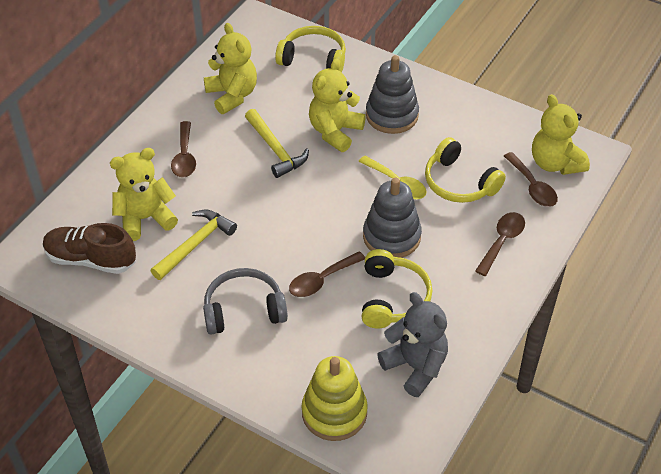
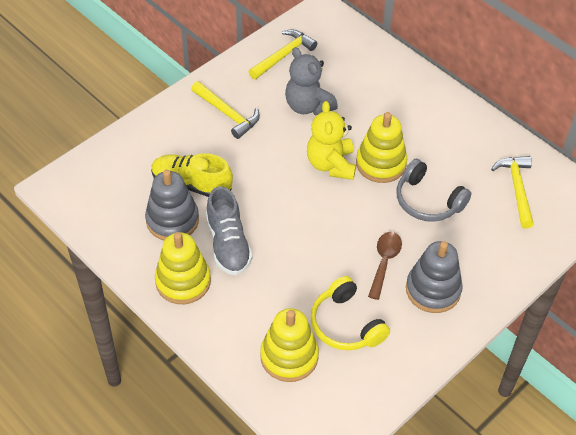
brown shoe: [43,223,136,274] = 1 -> none = 0
brown spoon: [171,121,196,178] [289,251,365,297] [475,212,525,276] [504,152,558,207] = 4 -> [368,232,402,300] = 1
grey shoe: none = 0 -> [206,186,252,275] = 1
yellow hammer: [151,209,237,280] [245,109,309,178] = 2 -> [191,81,260,139] [248,30,317,79] [491,156,534,229] = 3
yellow headphones: [275,26,346,72] [362,249,432,328] [425,137,506,203] = 3 -> [311,276,390,351] = 1
yellow shoe: none = 0 -> [151,153,233,197] = 1
yellow spoon: [358,156,427,199] = 1 -> none = 0
yellow stacking toy: [302,356,368,441] = 1 -> [155,232,211,304] [260,308,319,382] [356,112,407,183] = 3
yellow teddy bear: [110,148,178,241] [204,23,257,114] [309,59,366,152] [532,94,590,175] = 4 -> [307,101,356,180] = 1

